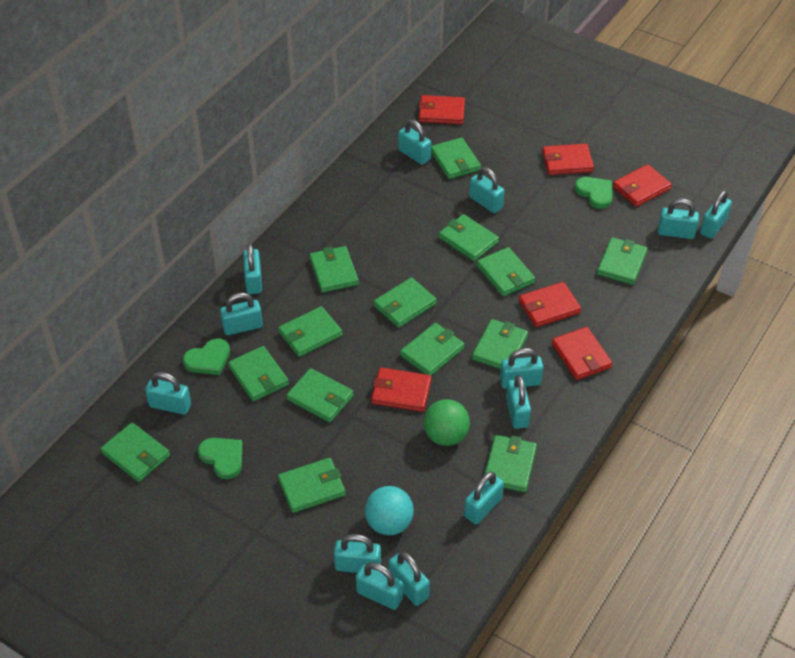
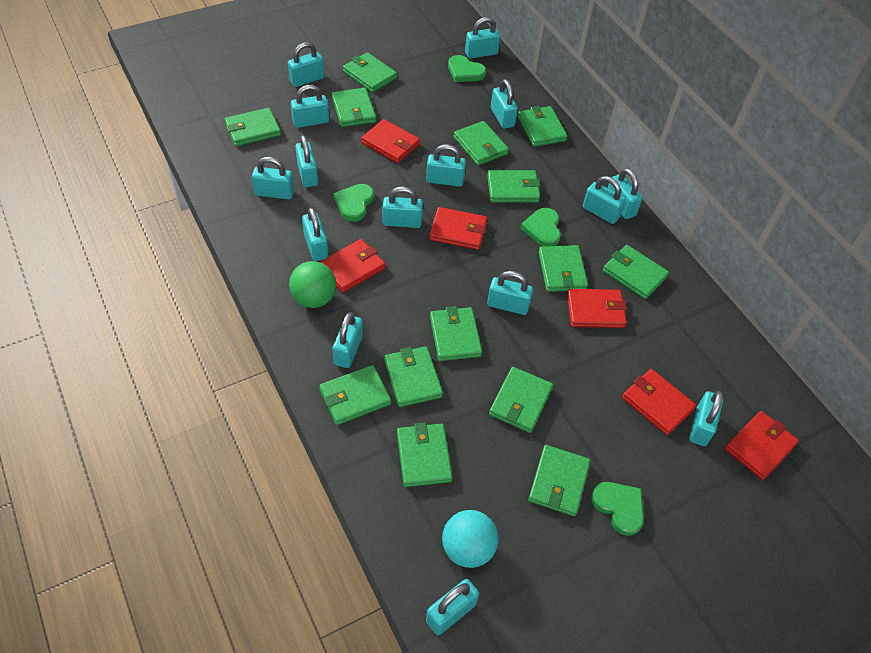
green heart: [183,338,230,375] [198,438,243,479] [575,177,612,209] = 3 -> [333,184,374,222] [448,55,486,82] [521,208,561,246] [591,482,644,536] = 4
turquoise padlock: [145,372,191,415] [220,292,263,335] [243,243,262,294] [334,534,381,573] [356,562,403,610] [389,551,430,606] [398,119,431,165] [464,472,504,524] [469,167,504,213] [500,348,543,389] [506,375,531,429] [658,199,699,239] [700,190,732,238] = 13 -> [252,157,294,199] [288,42,324,87] [291,85,329,128] [295,135,318,187] [302,207,328,261] [332,312,363,368] [383,186,423,228] [426,144,466,187] [426,579,479,635] [465,17,501,59] [487,271,533,315] [491,79,518,129] [583,176,626,224] [608,168,643,219] [689,391,723,446] = 15

